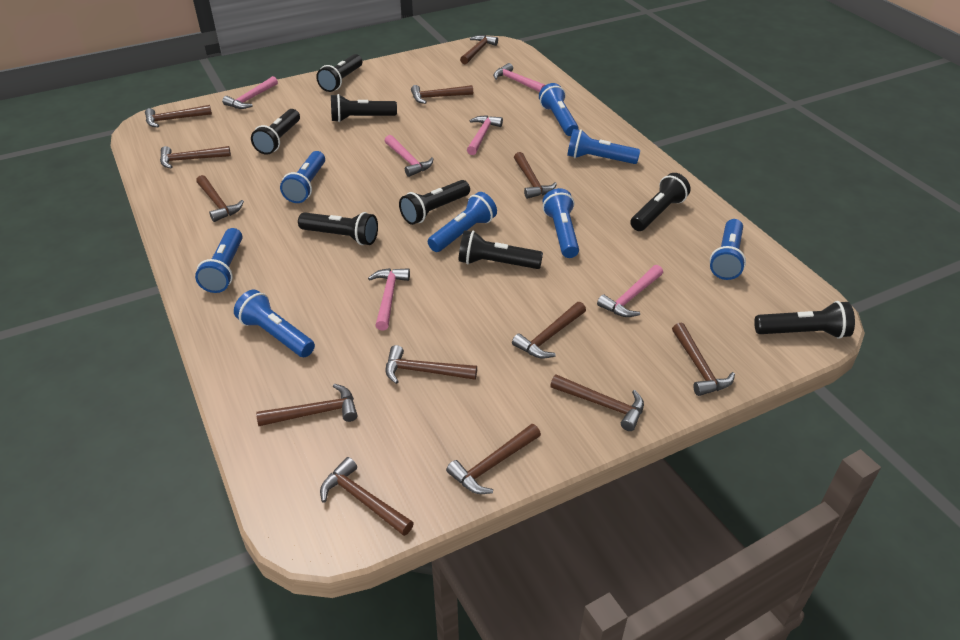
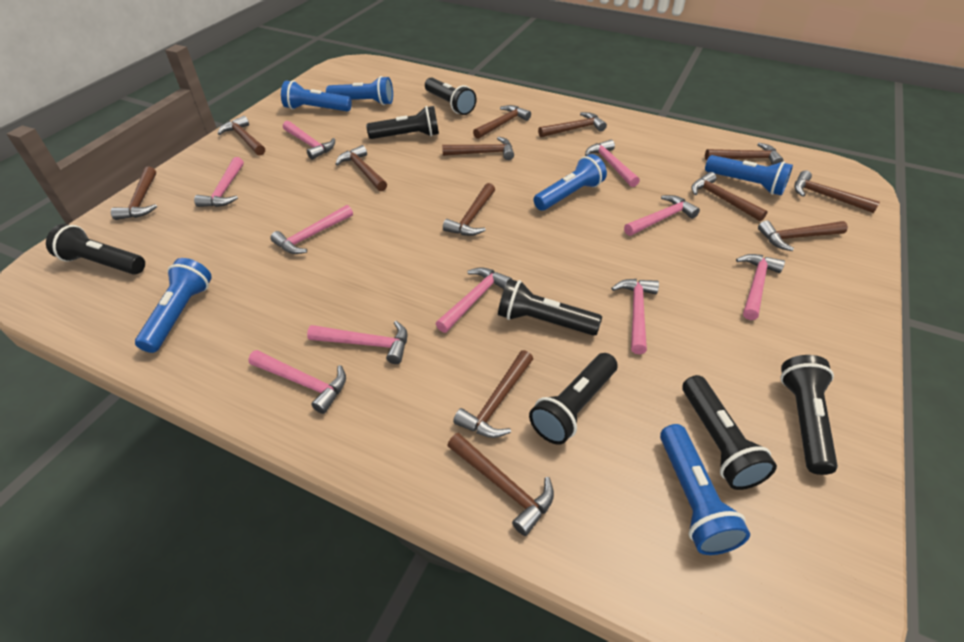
black flashlight: [251,109,300,155] [298,212,378,245] [316,54,362,92] [331,94,397,122] [399,180,470,225] [459,230,543,269] [630,173,691,231] [754,301,855,339] = 8 -> [46,224,145,275] [366,106,439,139] [425,77,477,115] [498,279,602,336] [529,353,618,445] [682,375,777,490] [780,355,838,475] = 7
blue flashlight: [195,228,243,293] [234,289,315,357] [280,151,325,203] [428,192,497,252] [539,83,579,136] [543,188,579,258] [567,129,640,164] [710,219,746,280] = 8 -> [135,258,212,353] [281,80,352,112] [326,76,393,105] [534,154,607,211] [660,424,750,555] [705,155,793,196] = 6
pink hammer: [222,76,278,109] [368,268,410,330] [385,135,433,177] [467,115,503,155] [493,63,545,92] [597,265,663,317] = 6 -> [194,157,244,207] [248,350,346,414] [270,205,353,254] [283,121,335,160] [307,321,407,364] [436,267,512,333] [585,140,640,187] [611,279,659,354] [624,195,700,236] [736,254,785,320] = 10

